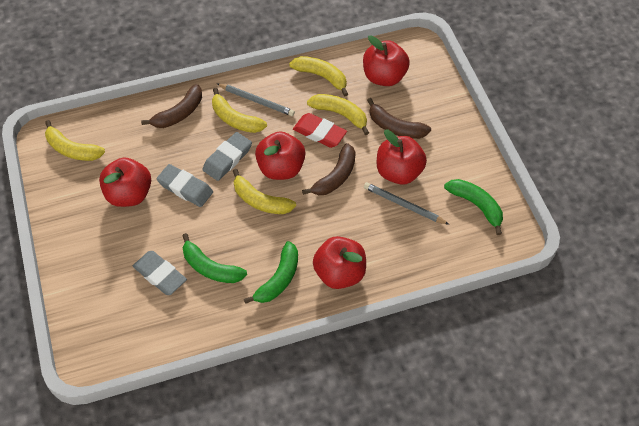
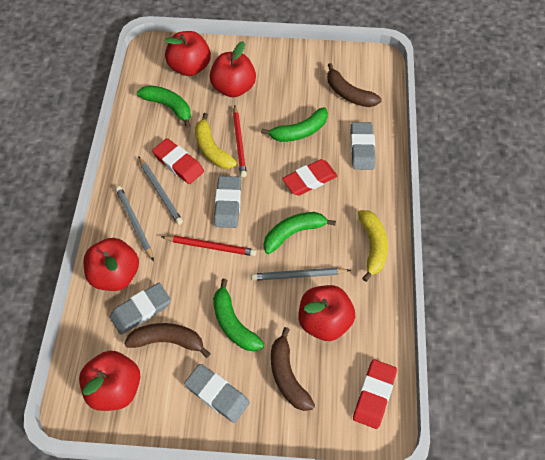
green banana: [182,233,247,283] [244,241,298,304] [444,179,503,235] = 3 -> [137,85,191,128] [213,279,264,351] [261,107,328,142] [264,212,336,254] = 4
grey eraser: [133,251,187,295] [156,164,213,207] [202,132,252,181] = 3 -> [110,283,171,335] [184,364,250,423] [214,176,241,228] [350,122,376,170] = 4
grey pencil: [216,83,295,116] [364,182,450,225] = 2 -> [116,186,154,261] [138,156,183,225] [251,268,351,281] = 3
red eraser: [293,113,347,148] = 1 -> [152,138,204,184] [282,159,337,196] [353,359,397,429] = 3
red pencil: none = 0 -> [161,235,256,256] [233,105,247,177] = 2
yellow banana: [45,120,105,161] [212,88,267,133] [233,169,296,214] [289,56,348,96] [307,94,369,135] = 5 -> [195,113,237,169] [358,210,388,282] = 2

